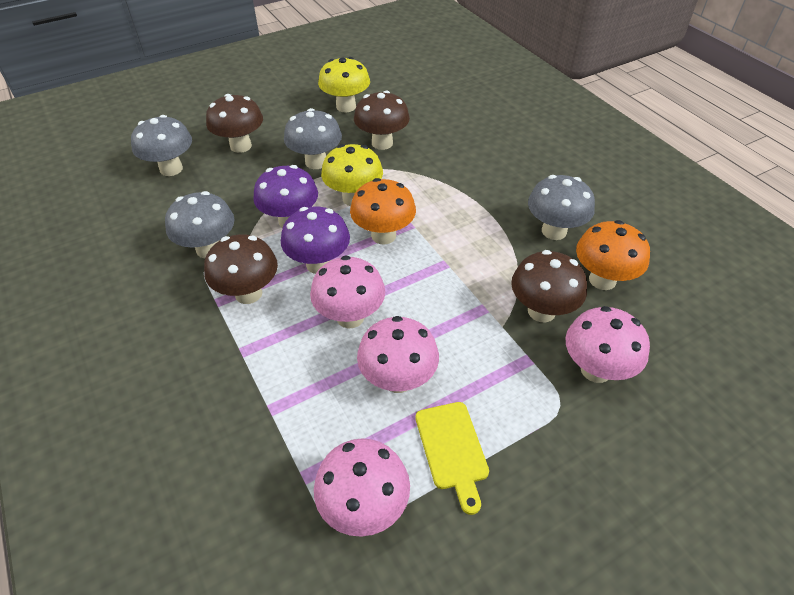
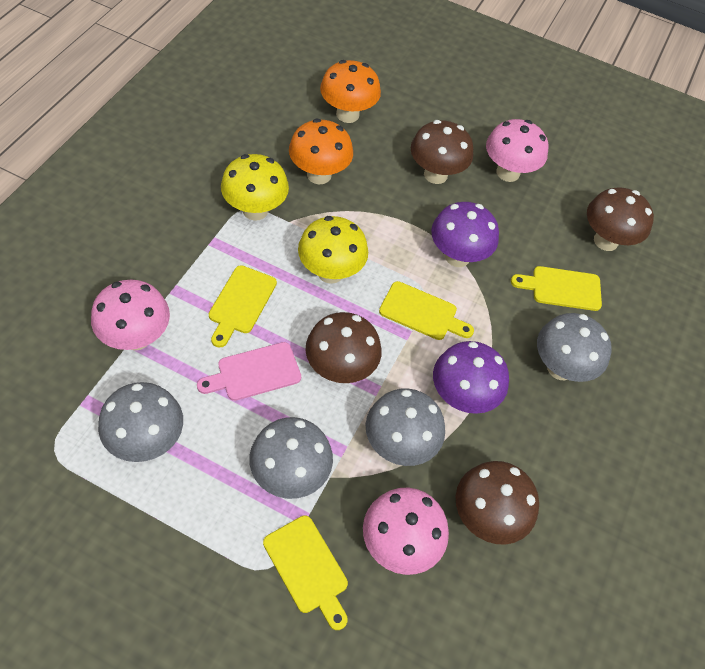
pink cutting board: none = 0 -> [197,342,301,401] = 1
pink mushroom: [310,255,385,329] [314,438,410,537] [357,316,439,393] [565,306,650,383] = 4 -> [91,280,170,350] [363,488,449,575] [486,119,548,182] = 3
yellow cutting board: [415,402,489,515] = 1 -> [209,265,277,348] [263,515,348,630] [379,281,474,340] [511,266,602,311] = 4

